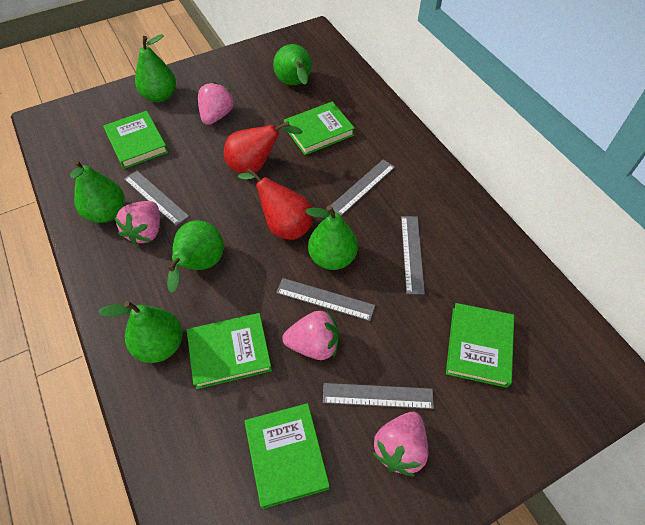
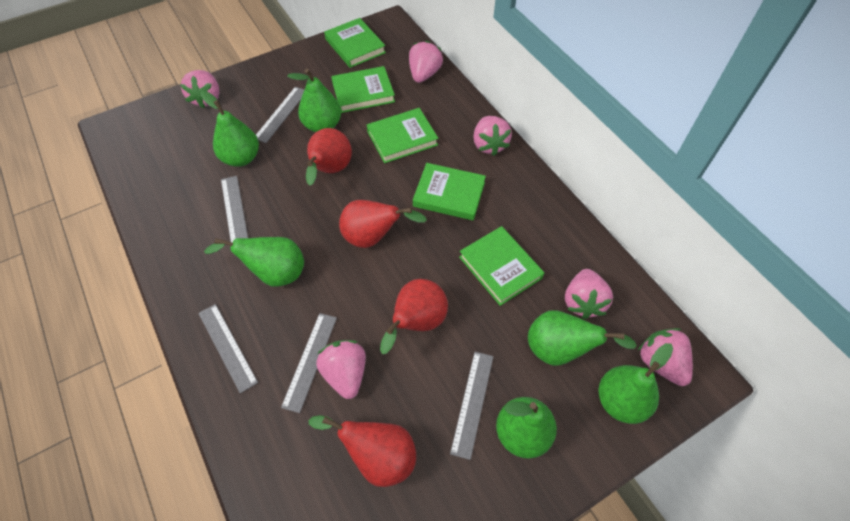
pink strawberry: [115,201,160,245] [198,82,234,125] [282,310,339,360] [373,412,428,476] = 4 -> [181,70,219,109] [316,340,366,399] [409,41,443,83] [473,116,512,156] [565,269,613,319] [638,328,693,386] = 6
red pear: [224,121,303,173] [238,168,313,240] = 2 -> [306,128,352,186] [308,415,416,487] [339,200,427,248] [380,279,448,354] = 4

